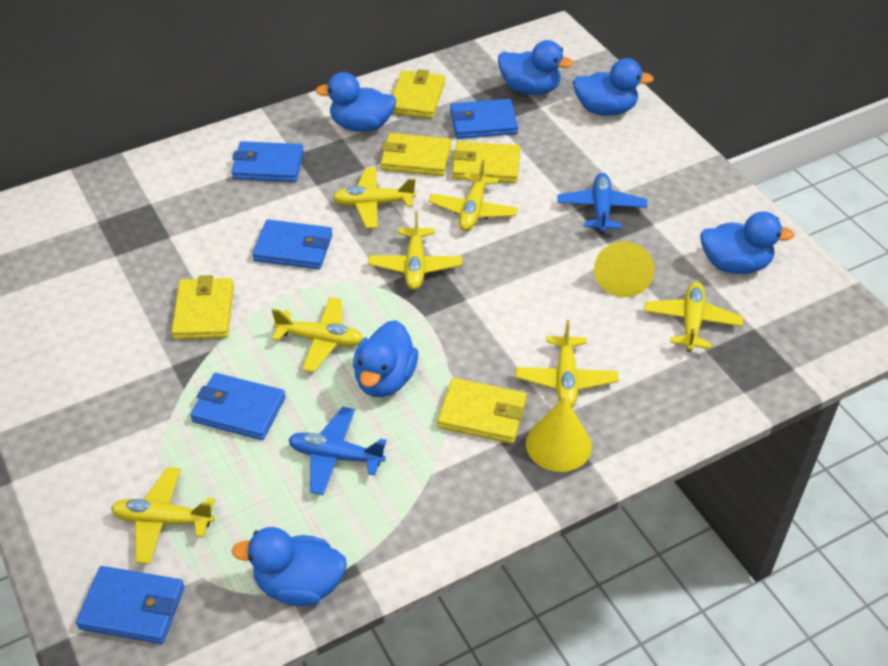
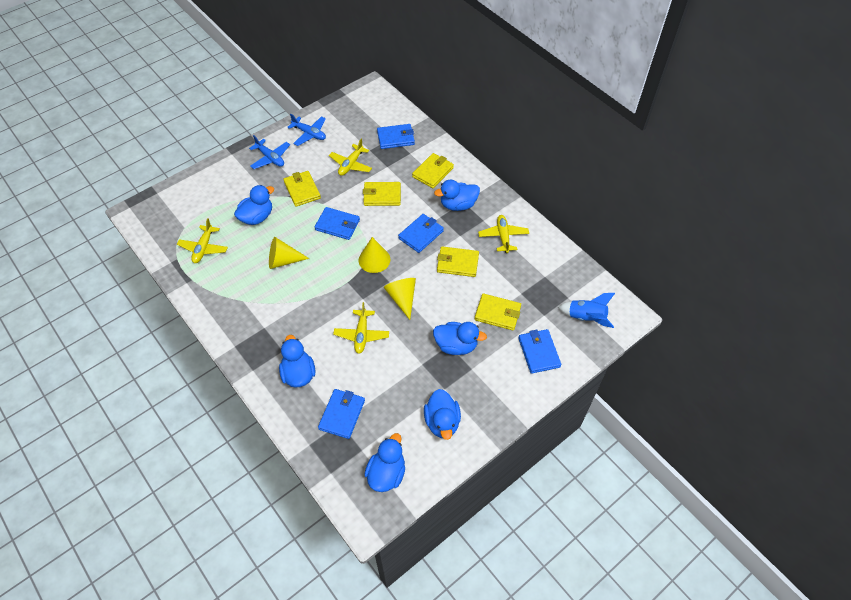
blue rocket: none = 0 -> [558,293,615,328] = 1
yellow cone: [526,397,592,472] [594,241,655,297] = 2 -> [269,237,309,269] [359,237,390,273] [383,278,416,320] = 3
yellow plane: [111,467,215,564] [272,297,363,372] [332,167,416,229] [368,212,462,290] [428,160,518,231] [516,320,619,408] [644,282,743,352] = 7 -> [177,218,228,263] [329,139,372,176] [333,302,389,354] [478,215,529,253] = 4

